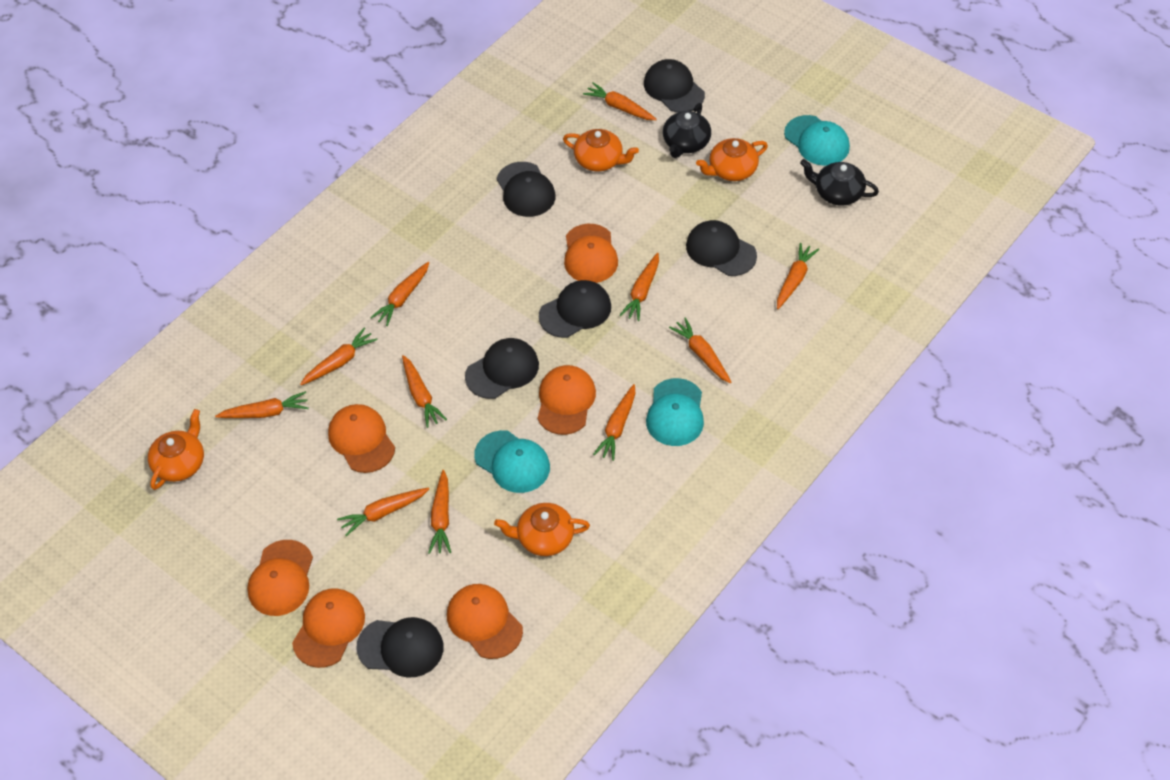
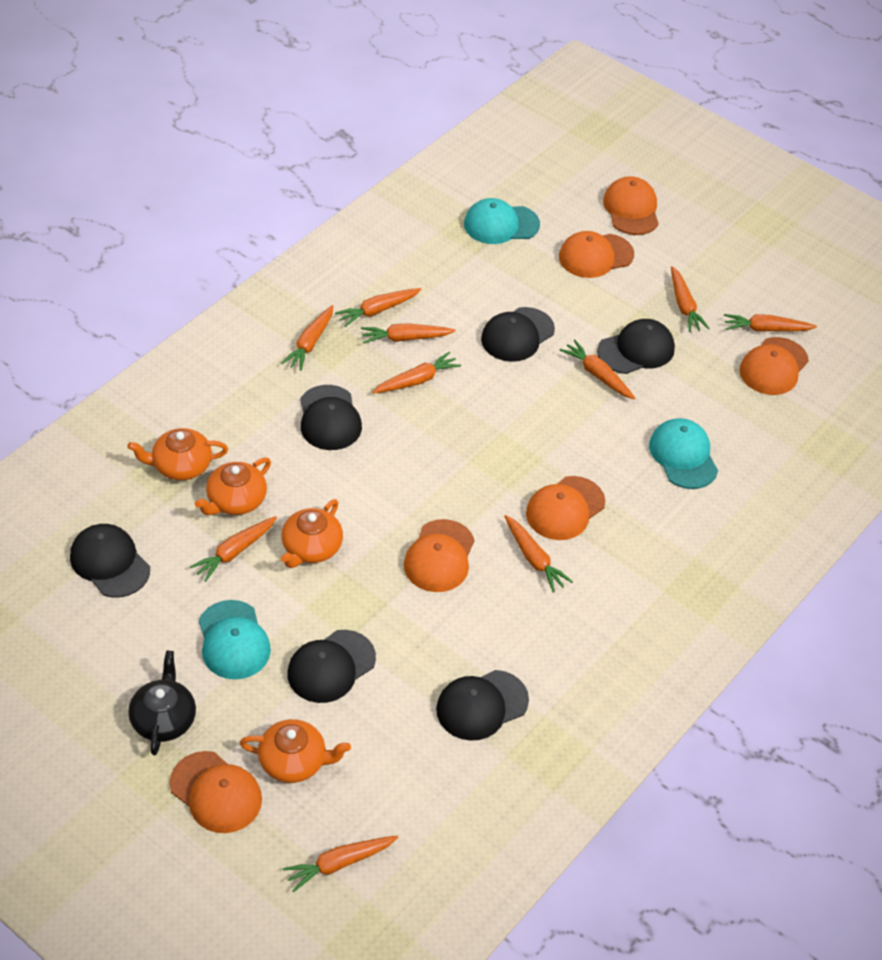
black teapot: [663,103,711,158] [800,159,879,206] = 2 -> [128,650,196,755] = 1
orange carrot: [215,391,309,418] [300,327,378,385] [337,487,429,536] [370,262,429,326] [402,355,447,428] [428,470,451,554] [583,82,657,120] [593,384,635,461] [619,253,659,321] [669,318,731,383] [777,243,819,309] = 11 -> [190,516,277,582] [281,305,333,371] [283,836,398,892] [335,288,421,327] [361,323,456,344] [372,351,461,393] [504,515,573,593] [560,340,635,399] [671,266,710,332] [724,314,817,332] = 10

